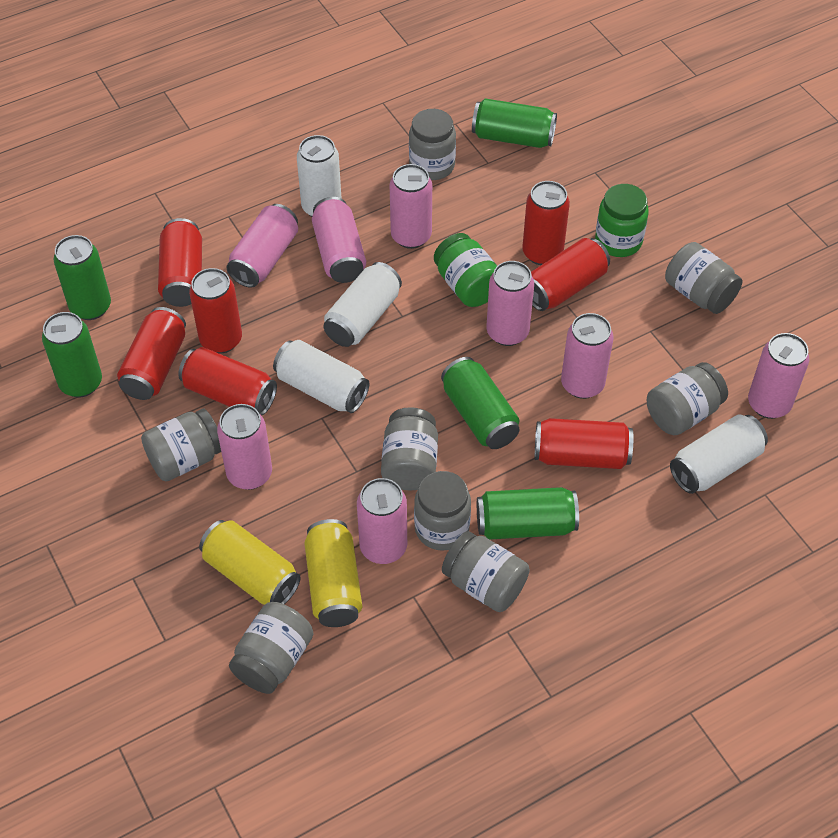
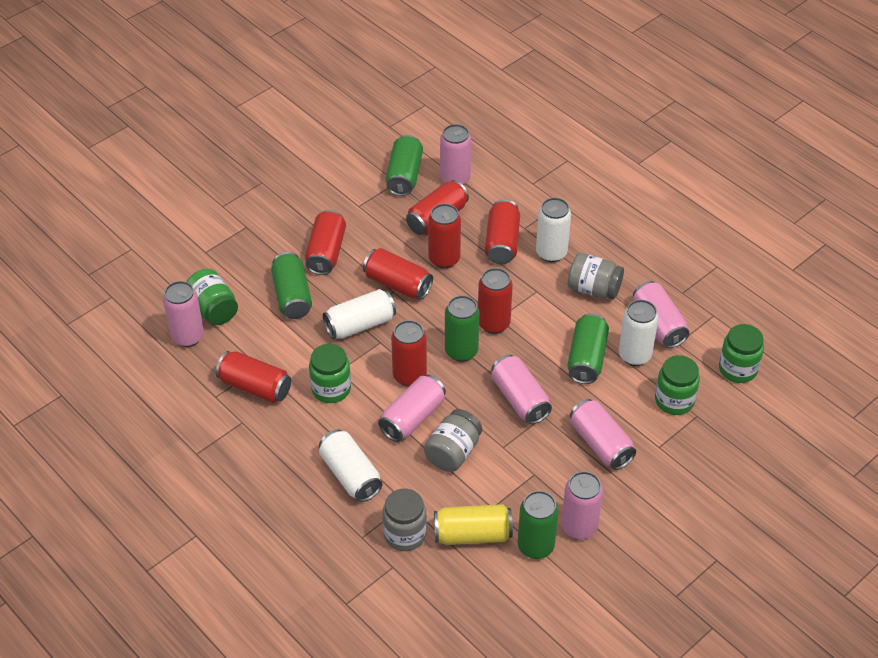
green jar: [434,233,497,307] [595,184,649,257] = 2 -> [187,269,238,325] [309,344,351,403] [655,355,700,415] [719,324,764,383] = 4
grey jar: [141,409,221,481] [229,602,314,694] [381,407,438,490] [409,109,456,180] [414,471,471,551] [442,531,530,612] [647,362,728,435] [665,242,742,314] = 8 -> [382,489,427,551] [424,409,482,472] [568,253,624,299] = 3
pink can: [217,404,272,490] [226,204,298,288] [312,197,366,283] [357,478,407,564] [390,164,432,249] [487,261,534,346] [561,313,614,399] [748,333,809,419] = 8 -> [163,281,204,347] [378,375,446,442] [440,124,471,185] [491,355,552,424] [561,471,603,540] [570,399,636,470] [633,281,689,348] = 7
red can: [117,307,186,400] [158,218,202,307] [178,347,277,416] [189,268,242,354] [522,181,570,265] [531,238,610,311] [535,418,633,469] = 7 -> [216,351,291,403] [305,210,346,275] [363,248,433,300] [391,320,427,387] [406,180,469,235] [428,204,461,269] [478,268,513,334] [485,200,520,264] = 8
yellow can: [199,520,301,605] [304,519,362,627] = 2 -> [434,504,513,545] = 1

